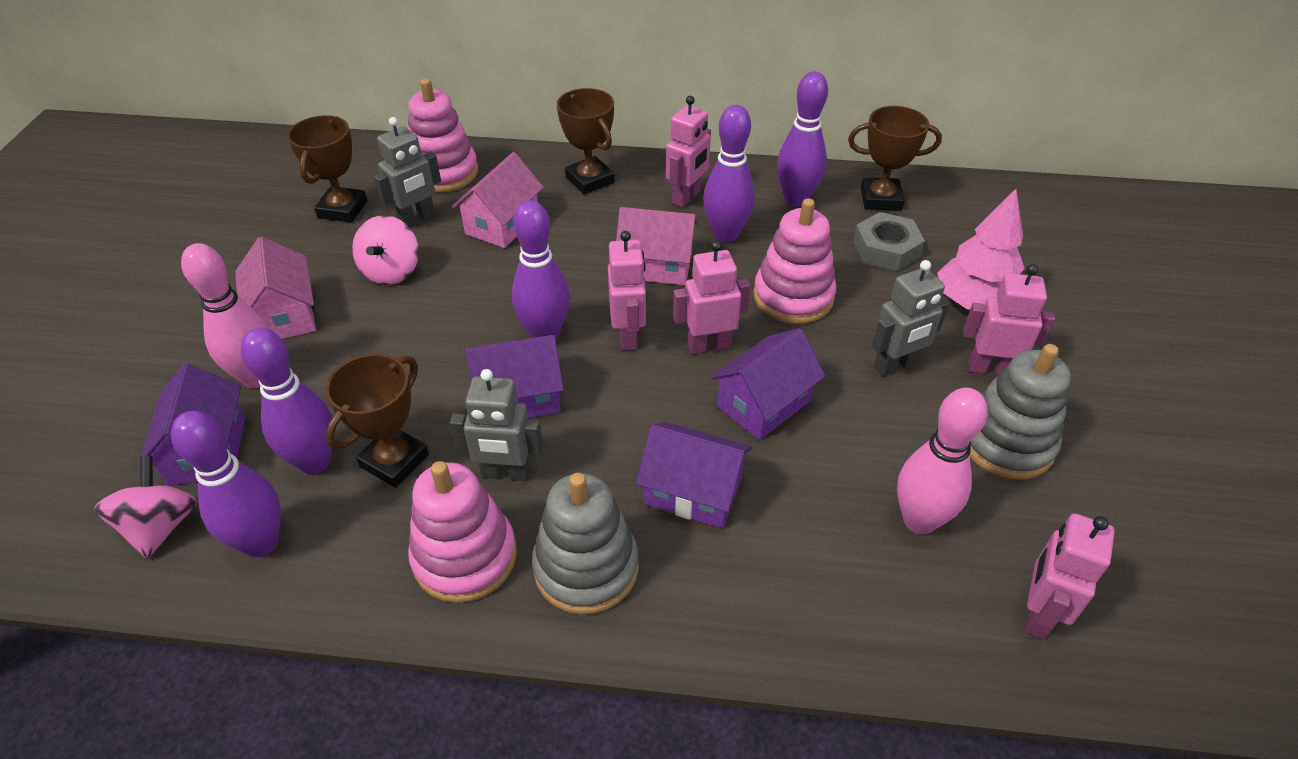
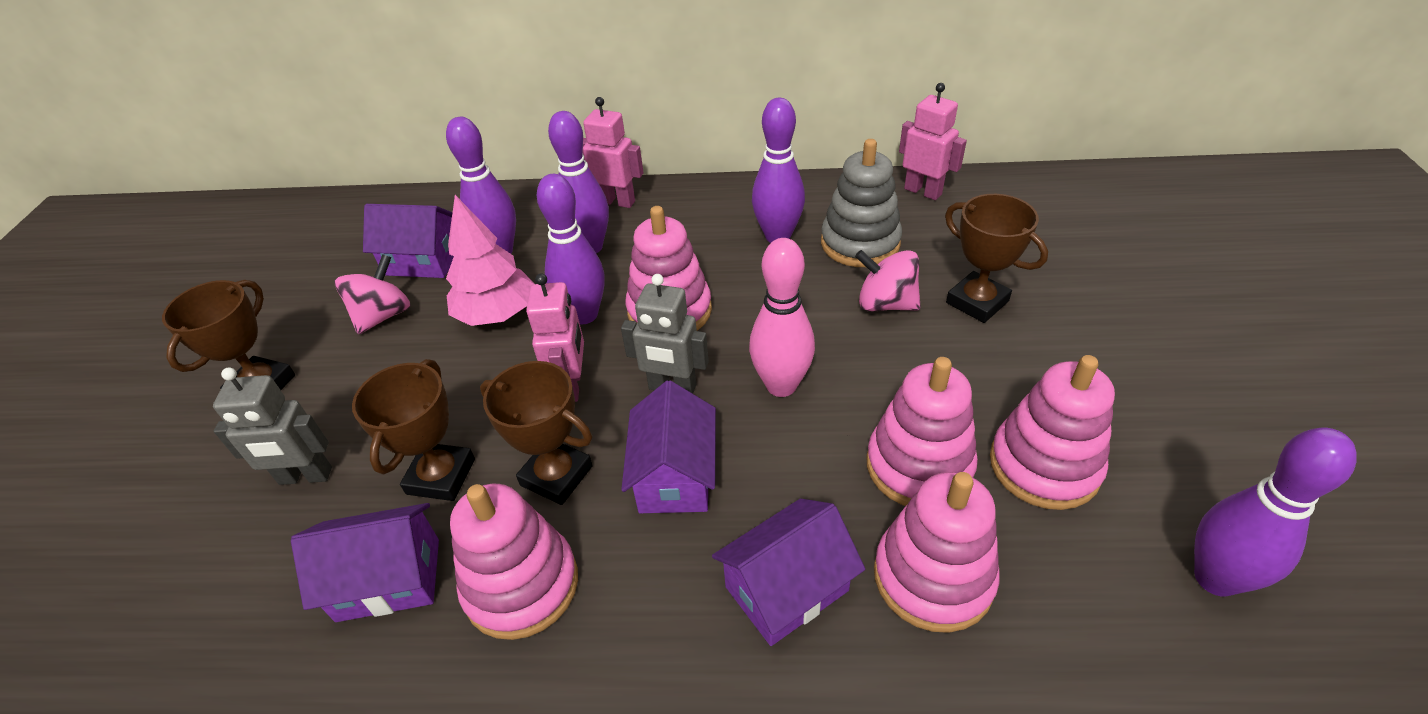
grey nut: [853,212,925,271] = 1 -> none = 0
grey robot: [374,117,441,227] [450,369,543,481] [872,260,949,376] = 3 -> [213,367,332,485] [621,274,709,394] = 2
grey stacking toy: [532,473,639,615] [970,344,1071,479] = 2 -> [821,139,902,267] = 1
pink bowling pin: [181,243,270,388] [897,387,988,534] = 2 -> [749,238,815,397] = 1
pink house: [235,237,316,339] [452,152,544,248] [616,207,698,285] = 3 -> none = 0
pink robot: [608,231,646,350] [666,96,711,208] [673,241,750,354] [963,264,1055,375] [1025,513,1115,639] = 5 -> [526,273,584,402] [582,97,644,208] [899,83,967,200] = 3
pink stacking toy: [408,78,478,193] [408,461,517,603] [753,198,836,324] = 3 -> [450,484,578,640] [625,206,712,331] [866,357,978,506] [874,472,1000,633] [990,355,1115,510] = 5

